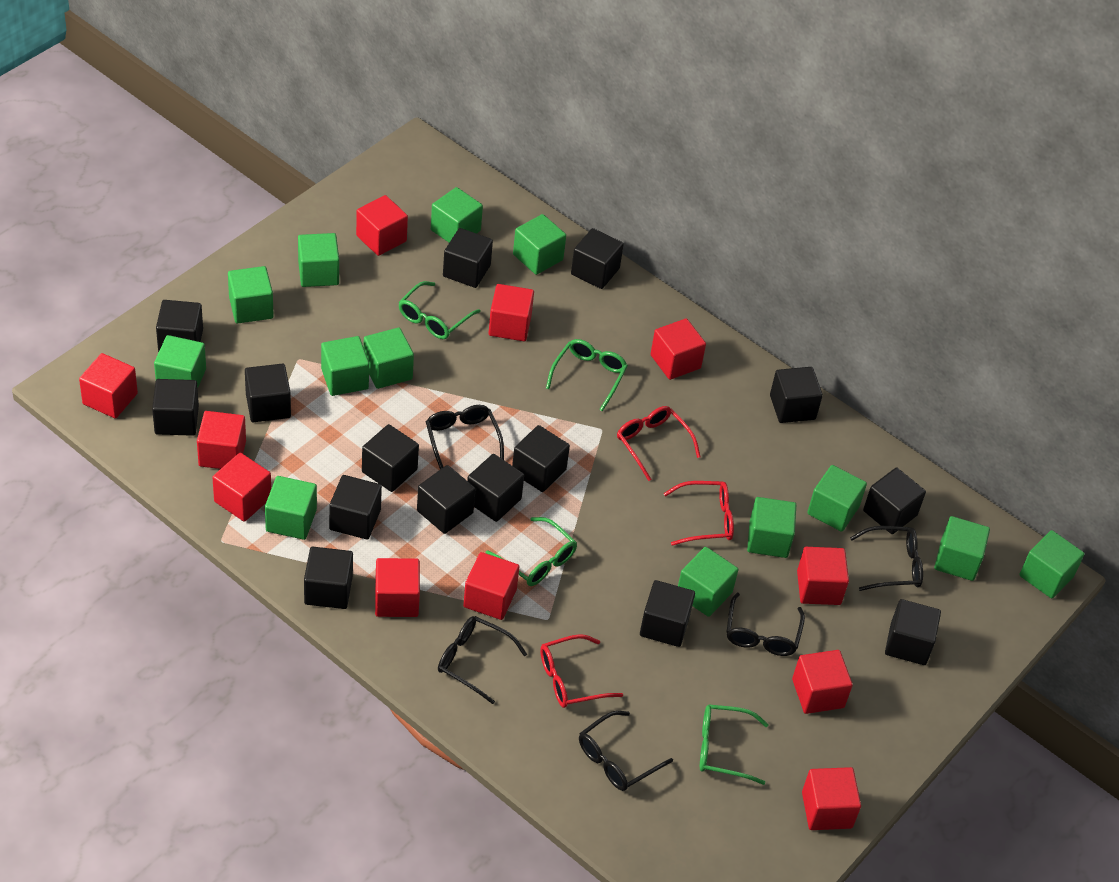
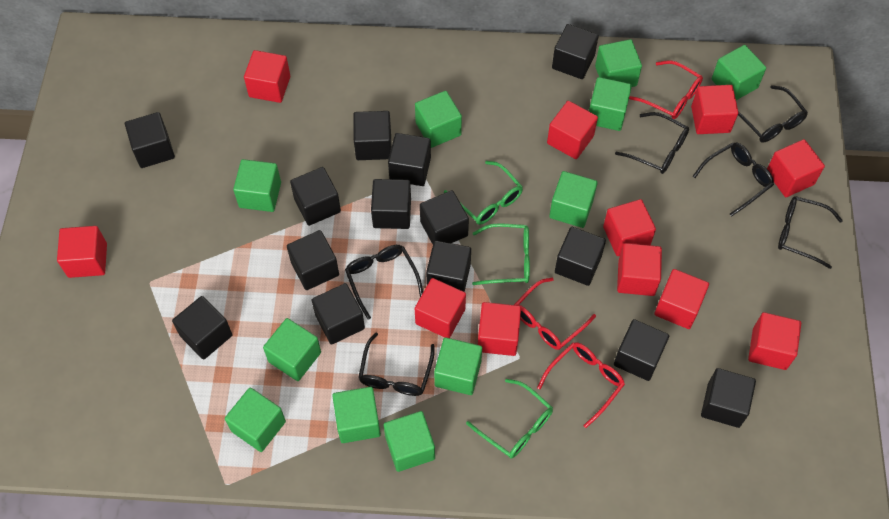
black cube: [152,379,199,436] [156,300,203,352] [245,364,291,422] [304,547,353,609] [329,475,382,540] [362,424,419,492] [417,465,476,534] [443,228,493,288] [467,454,524,522] [512,425,570,492] [571,228,624,289] [640,580,695,647] [770,367,823,423] [863,468,926,534] [885,599,941,665] = 15 -> [125,112,175,168] [172,296,232,360] [287,230,339,290] [290,167,341,226] [312,283,365,345] [353,111,391,160] [371,179,411,229] [388,133,431,186] [420,190,469,244] [426,241,471,292] [552,24,599,79] [555,227,606,286] [614,319,669,381] [701,368,756,428] = 14
black glasses: [426,405,504,469] [438,616,527,704] [579,711,673,791] [727,592,805,656] [850,526,923,591] = 5 -> [345,245,423,320] [358,332,435,396] [615,112,689,174] [693,142,774,217] [738,85,808,143] [778,196,843,269] = 6
green cube: [154,335,206,388] [228,266,274,324] [265,476,317,540] [298,233,339,287] [321,336,369,396] [364,328,414,389] [431,187,483,243] [513,214,566,275] [678,547,738,617] [747,497,796,558] [807,465,867,532] [934,516,990,581] [1019,530,1085,599] = 13 -> [225,387,286,452] [233,159,281,212] [263,318,321,381] [332,387,381,443] [384,411,435,472] [415,91,462,148] [434,337,482,395] [549,171,598,228] [589,77,632,131] [595,39,642,87] [711,45,766,100] = 11
green glasses: [398,281,481,339] [486,517,577,586] [546,339,628,412] [700,704,769,785] = 4 -> [444,161,523,225] [466,379,553,459] [472,223,530,285] = 3

